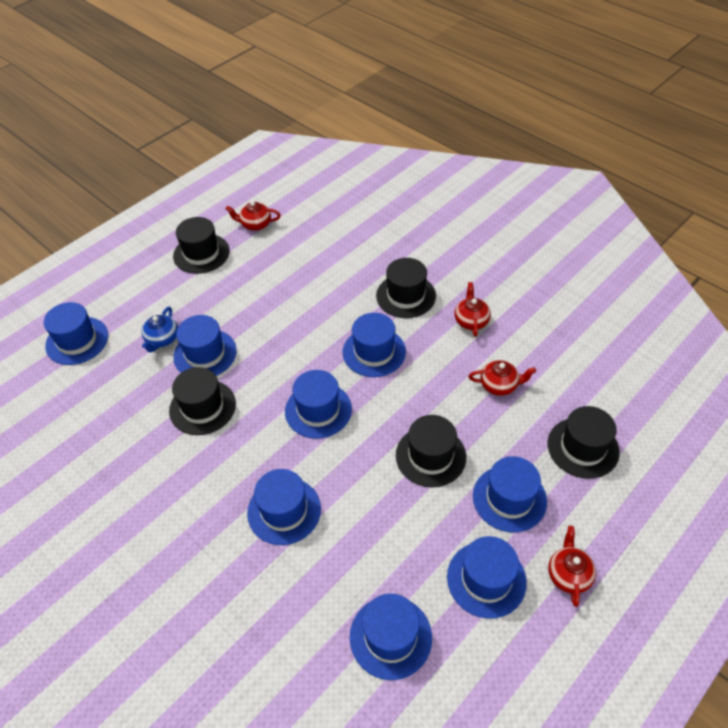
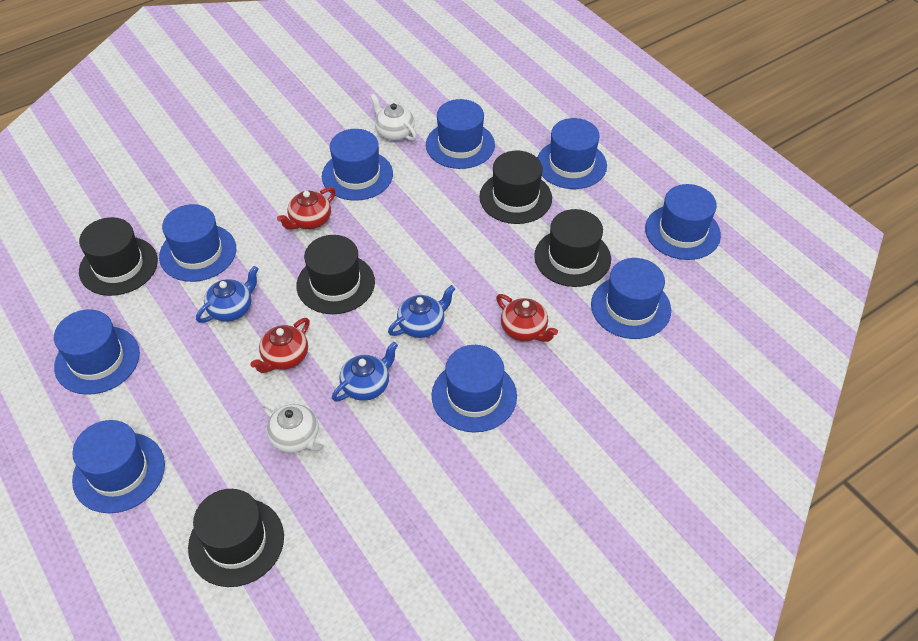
blue hat: [44,302,108,365] [173,315,237,376] [247,469,321,545] [285,370,352,439] [343,313,406,377] [350,594,432,680] [447,536,527,619] [473,456,547,532] = 8 -> [54,309,140,395] [72,420,165,513] [159,204,236,282] [322,129,393,201] [426,99,495,169] [431,345,517,432] [537,118,607,189] [591,258,671,339] [645,184,721,260] = 9
blue teapot: [141,307,178,352] = 1 -> [196,266,258,323] [332,342,398,401] [388,285,455,338] = 3
red teapot: [226,201,281,231] [454,282,491,337] [469,360,536,396] [548,526,596,607] = 4 -> [250,318,310,373] [277,187,336,230] [496,294,558,342] = 3
white teapot: none = 0 -> [261,403,326,453] [370,94,417,141] = 2

